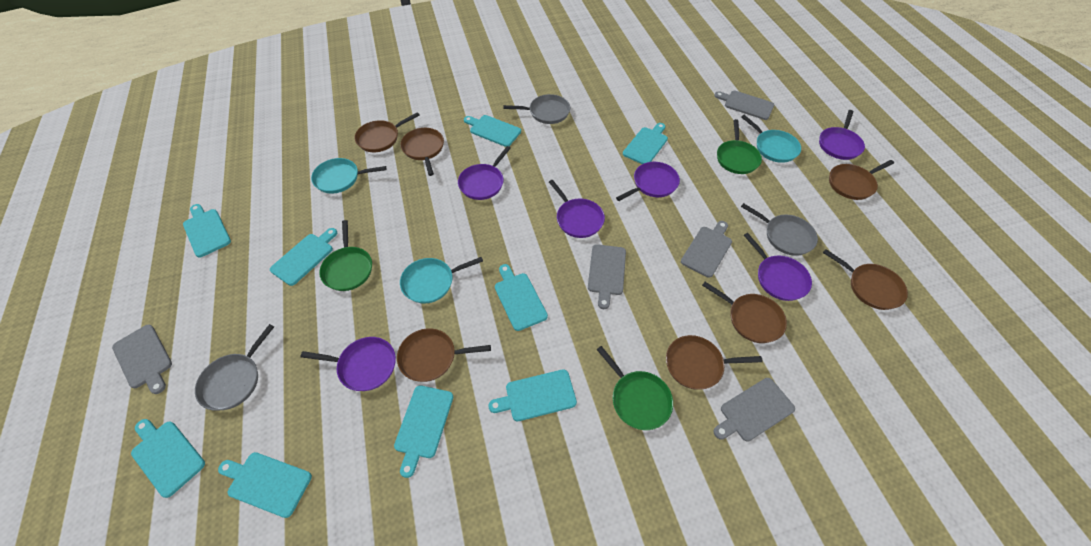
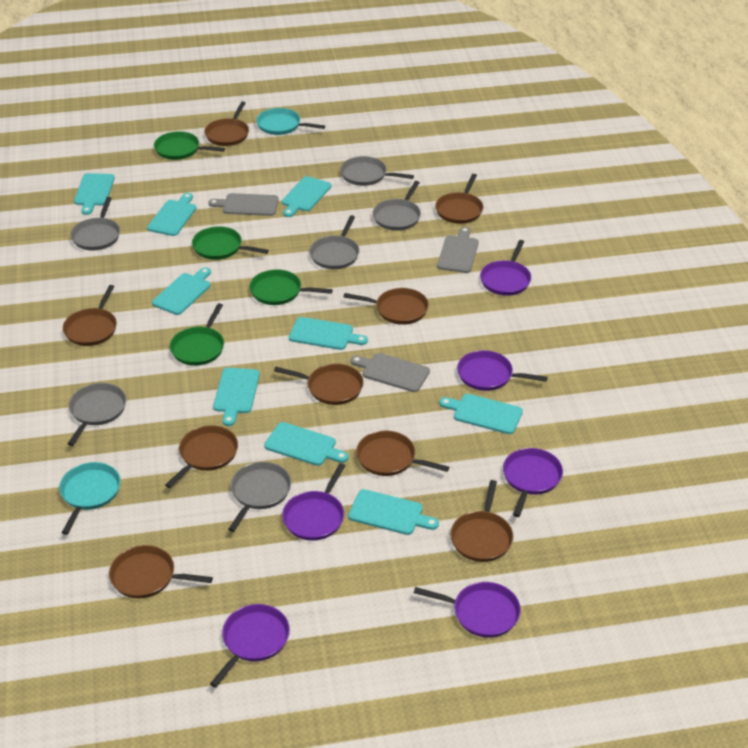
brown pan: [355,112,420,152] [397,328,491,382] [400,128,444,176] [666,335,763,390] [702,282,787,343] [823,249,908,310] [829,160,894,200] = 7 -> [63,285,117,346] [109,545,213,599] [165,425,238,488] [204,101,249,146] [274,364,364,405] [343,288,429,325] [356,431,449,476] [435,174,483,224] [450,480,513,562] = 9
green pan: [319,220,372,291] [597,346,673,430] [717,119,762,174] = 3 -> [154,131,225,160] [170,303,224,366] [192,226,269,260] [249,269,333,305] = 4
grey cutting board: [112,325,172,394] [588,244,626,309] [681,221,732,278] [714,91,775,120] [714,378,795,442] = 5 -> [208,193,279,216] [350,353,430,392] [437,227,479,273] = 3
grey pan: [195,324,274,410] [504,94,570,124] [741,203,818,256] = 3 -> [67,383,126,446] [70,197,120,250] [228,462,291,532] [309,215,359,269] [340,156,414,186] [373,181,421,231] = 6
turquoise pan: [311,158,386,194] [400,257,483,304] [741,115,801,163] = 3 -> [59,462,121,535] [256,108,325,135] = 2

